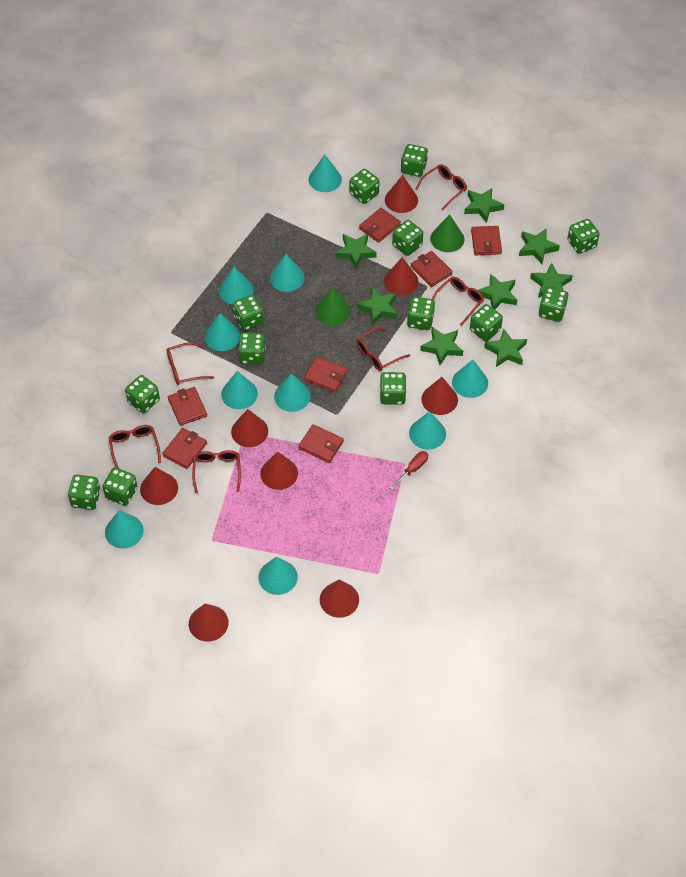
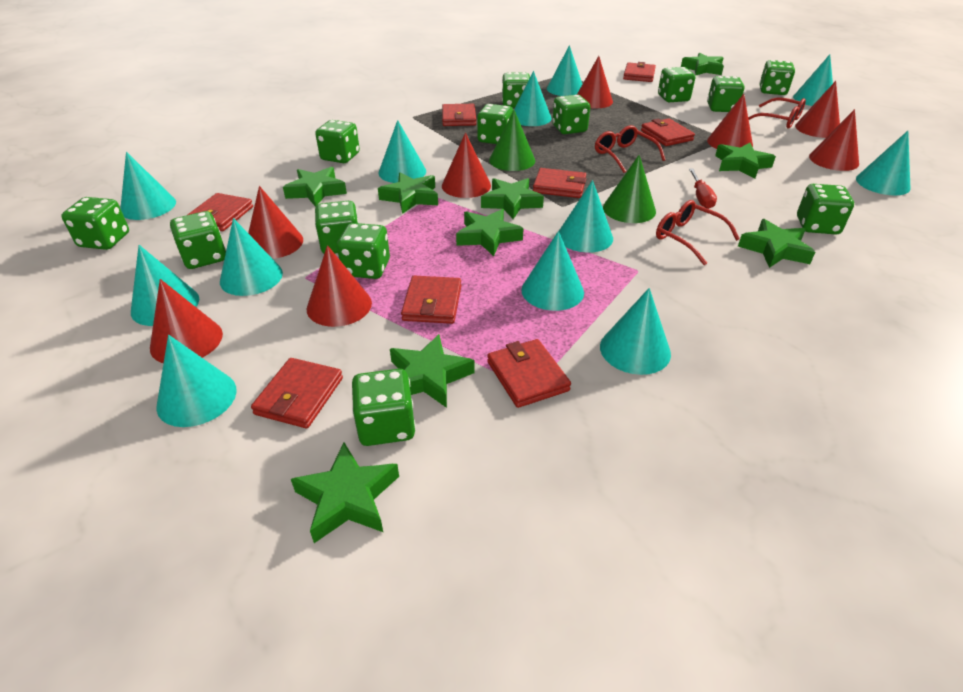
green star: [335,234,377,269] [357,287,397,325] [420,327,463,365] [464,188,504,223] [478,274,517,309] [484,329,527,367] [519,228,560,264] [530,263,573,298] = 8 -> [283,167,347,207] [291,443,399,543] [378,173,438,214] [390,334,475,408] [456,209,524,256] [481,178,544,219] [681,53,724,75] [715,143,776,178] [738,219,815,268] = 9
red glasses: [109,425,161,468] [167,342,214,385] [192,450,241,493] [356,327,410,371] [416,164,467,211] [432,277,484,326] = 6 -> [595,125,666,173] [656,200,740,265] [748,97,806,129] = 3
red wallet: [162,428,207,469] [168,387,207,426] [298,424,344,463] [304,357,348,393] [359,208,401,243] [410,251,453,287] [471,226,502,255] = 7 -> [187,193,253,231] [251,358,343,428] [401,276,461,324] [442,104,476,126] [487,339,571,408] [533,168,587,198] [623,62,656,82] [641,118,695,146] = 8
turquoise cone: [105,510,144,549] [205,313,240,351] [219,267,254,304] [221,371,258,409] [258,557,298,595] [270,254,305,292] [274,373,311,412] [309,154,342,192] [409,411,446,450] [452,360,488,398] = 10 -> [120,152,176,220] [131,245,199,326] [156,335,237,427] [220,218,283,296] [379,120,426,183] [514,71,551,126] [521,231,584,311] [547,45,582,96] [559,180,613,253] [600,288,671,375] [793,54,833,106] [856,131,910,195] = 12

